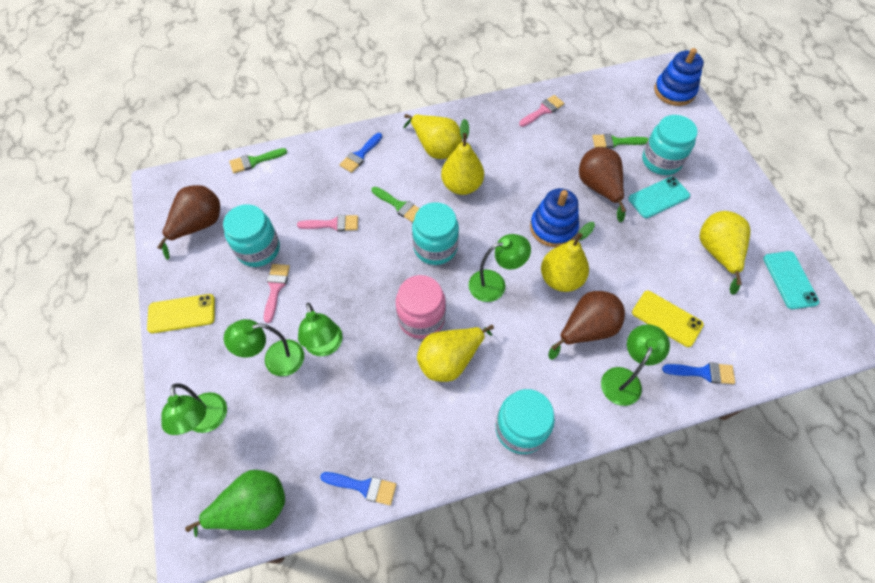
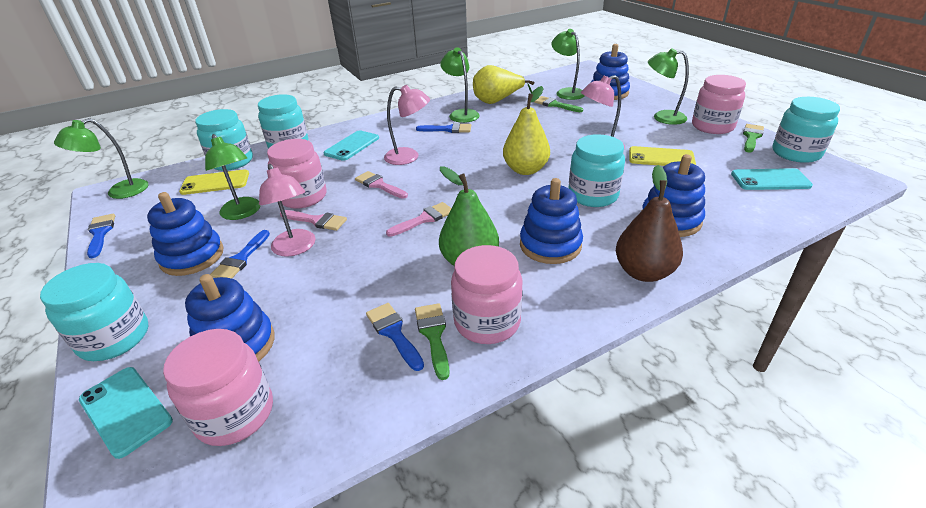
blue brush: [320,472,396,506] [339,133,382,173] [662,362,735,384] = 3 -> [87,214,115,258] [210,230,270,279] [366,303,424,371] [416,123,471,133] = 4
blue stacking toy: [530,188,579,247] [654,48,704,106] = 2 -> [147,192,223,276] [185,274,275,361] [520,178,583,264] [591,44,630,100] [642,154,705,237] = 5
brown pear: [157,185,220,260] [548,291,625,360] [579,147,626,222] = 3 -> [616,165,683,282] = 1
pink jar: [396,275,446,339] = 1 -> [163,329,273,446] [267,139,327,209] [451,245,522,344] [692,75,746,134] = 4
pink lamp: none = 0 -> [259,164,316,257] [384,85,430,165] [581,75,625,148] = 3
turquoise jar: [223,204,280,267] [412,202,459,265] [496,389,555,454] [642,115,697,175] = 4 -> [40,263,149,361] [195,109,253,171] [258,94,308,148] [568,134,625,207] [772,97,840,163] = 5
turquoise phone: [628,177,690,218] [763,251,819,309] = 2 -> [79,367,173,459] [323,130,379,161] [731,168,813,190] = 3
yellow pear: [403,114,462,159] [417,325,494,382] [441,119,484,195] [541,222,595,292] [699,211,750,295] = 5 -> [473,65,534,104] [503,86,550,175] = 2

